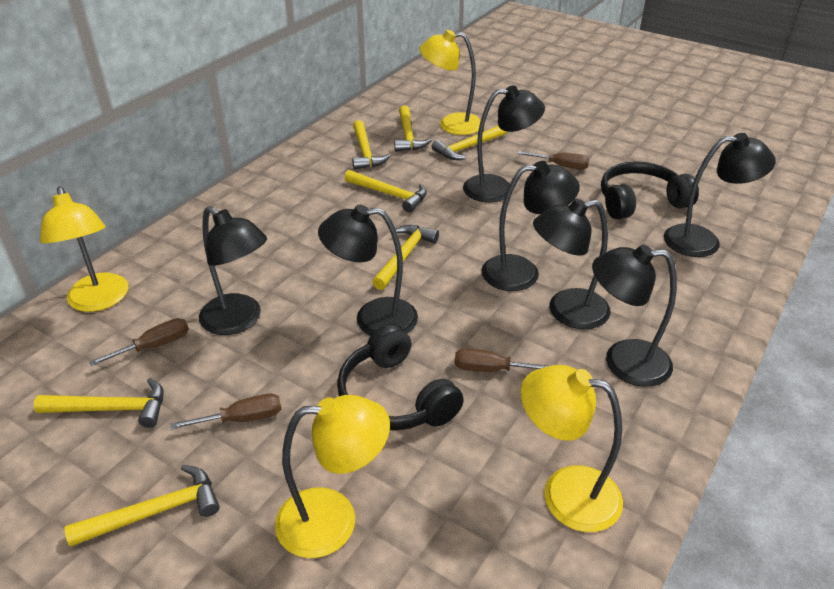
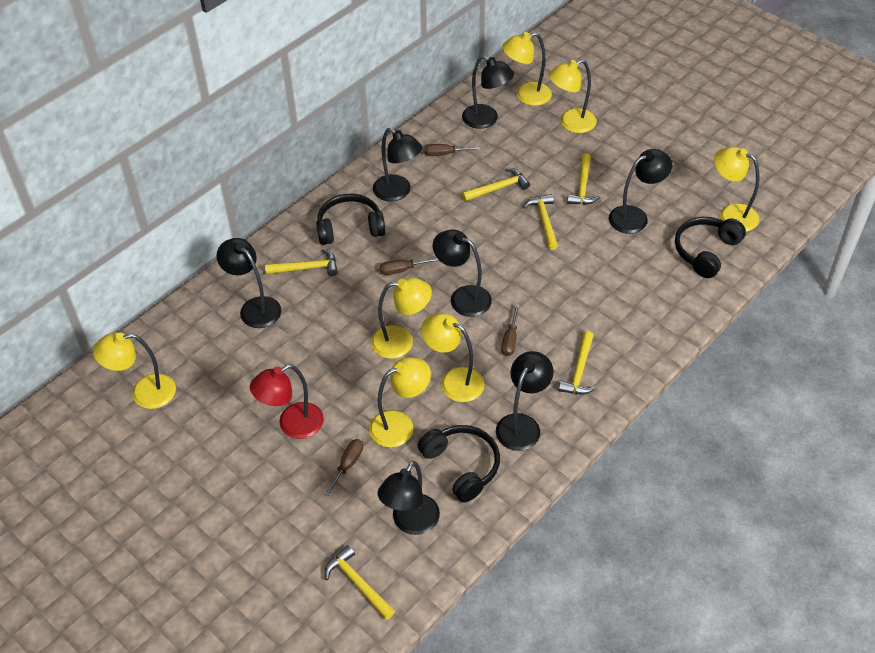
black headphones: [337,324,464,431] [601,161,699,219] = 2 -> [316,194,386,245] [418,425,500,502] [675,217,746,278] = 3
red lamp: none = 0 -> [250,364,324,439] = 1
yellow hammer: [34,378,164,428] [64,465,219,547] [344,170,427,213] [352,120,391,170] [372,225,439,290] [394,105,432,152] [432,126,507,160] = 7 -> [265,249,338,276] [325,545,395,620] [462,168,530,201] [523,194,558,250] [558,331,596,395] [567,153,600,205] = 6
yellow lamp: [40,186,128,312] [275,395,390,558] [419,30,481,135] [521,365,623,532] = 4 -> [93,332,176,409] [369,357,431,447] [371,277,432,359] [421,313,484,402] [502,32,552,106] [549,60,597,133] [714,147,759,232] = 7

